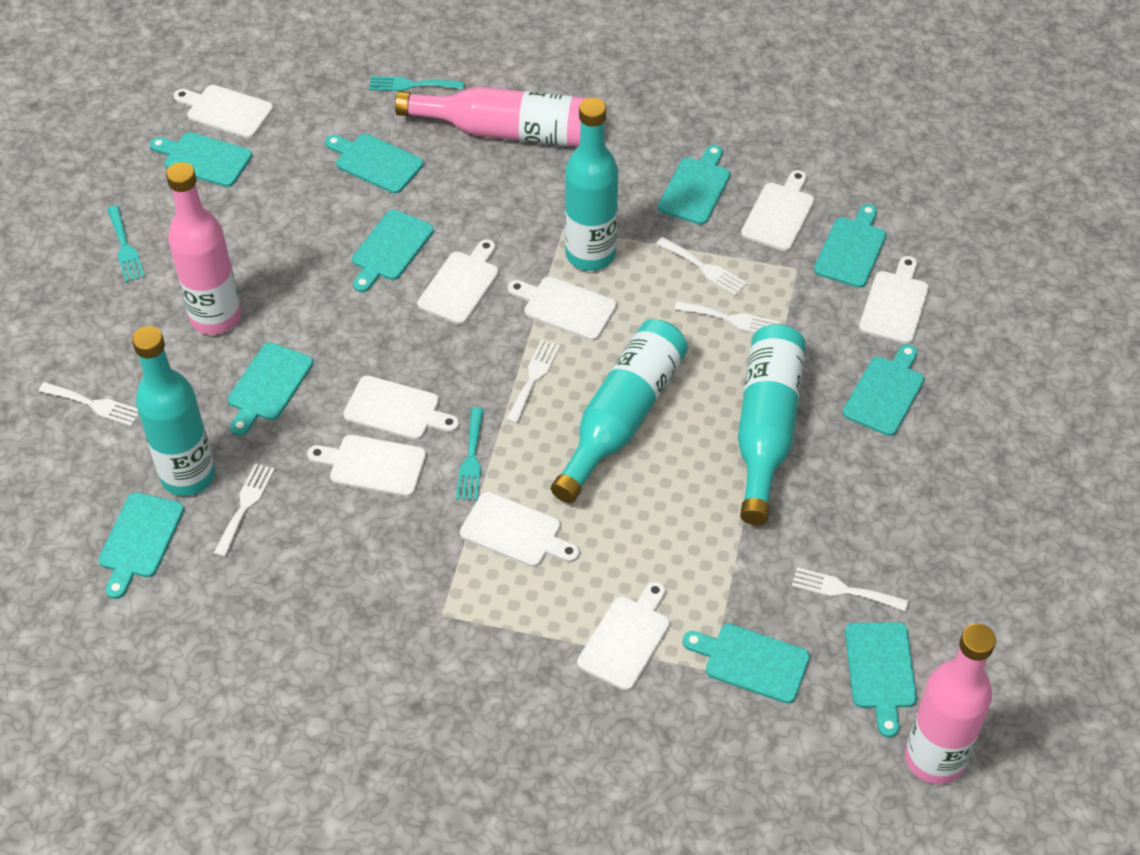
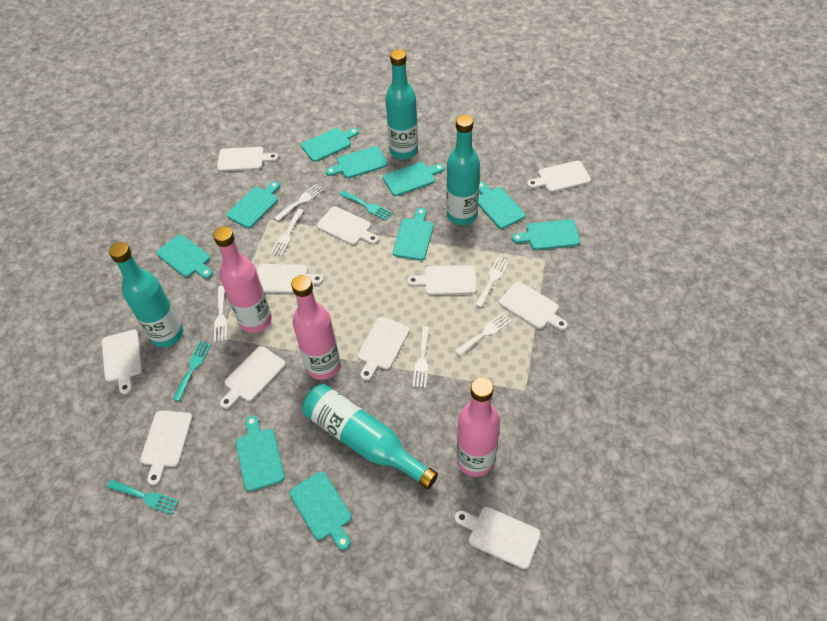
white cutting board: [174,85,273,139] [307,435,426,497] [343,375,459,440] [417,239,499,325] [460,492,579,567] [508,276,617,341] [577,581,670,691] [741,170,815,251] [859,256,929,344] = 9 -> [102,330,143,395] [140,411,193,485] [217,147,279,171] [220,346,286,409] [257,264,323,293] [317,206,379,245] [357,317,410,381] [407,265,477,295] [455,507,541,569] [499,282,568,331] [527,161,591,192] = 11

